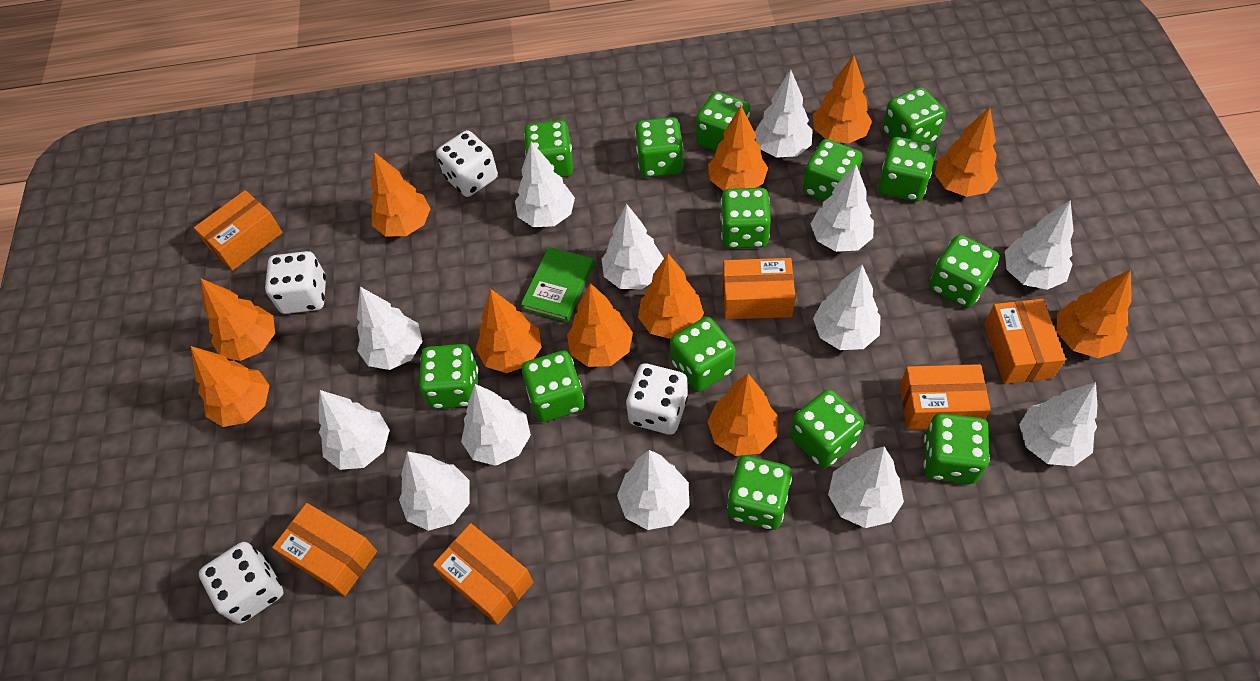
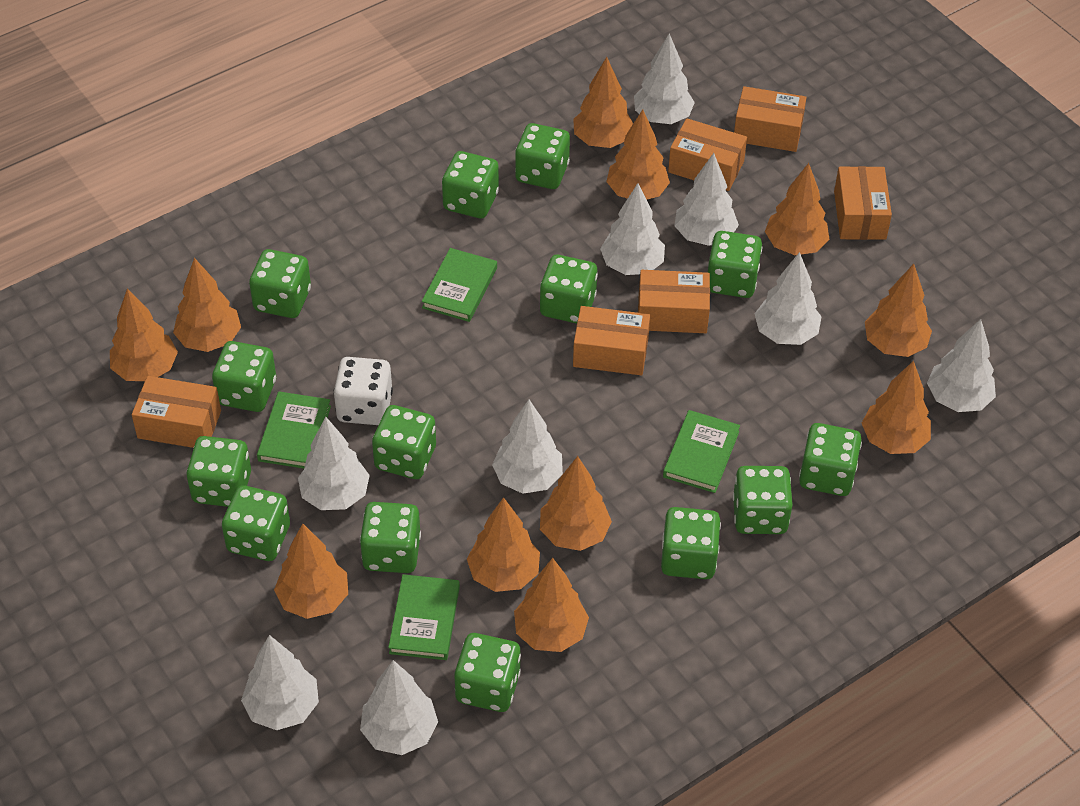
green book: [521,247,594,322] = 1 -> [257,392,331,469] [388,574,460,660] [422,248,497,322] [663,410,740,493] = 4
white dice: [199,542,284,624] [265,251,326,314] [436,130,498,197] [626,363,688,435] = 4 -> [333,357,393,425] = 1
white tree: [318,390,390,470] [357,287,423,370] [399,451,470,531] [461,384,531,466] [515,142,575,227] [602,204,664,289] [617,450,689,530] [755,70,813,158] [811,164,874,252] [813,265,881,350] [828,446,904,528] [1005,200,1074,290] [1019,382,1097,466] = 13 -> [241,635,319,730] [298,417,370,510] [360,660,438,755] [492,400,563,494] [600,183,665,275] [634,33,695,124] [674,153,739,246] [755,252,822,345] [927,319,996,412] = 9

